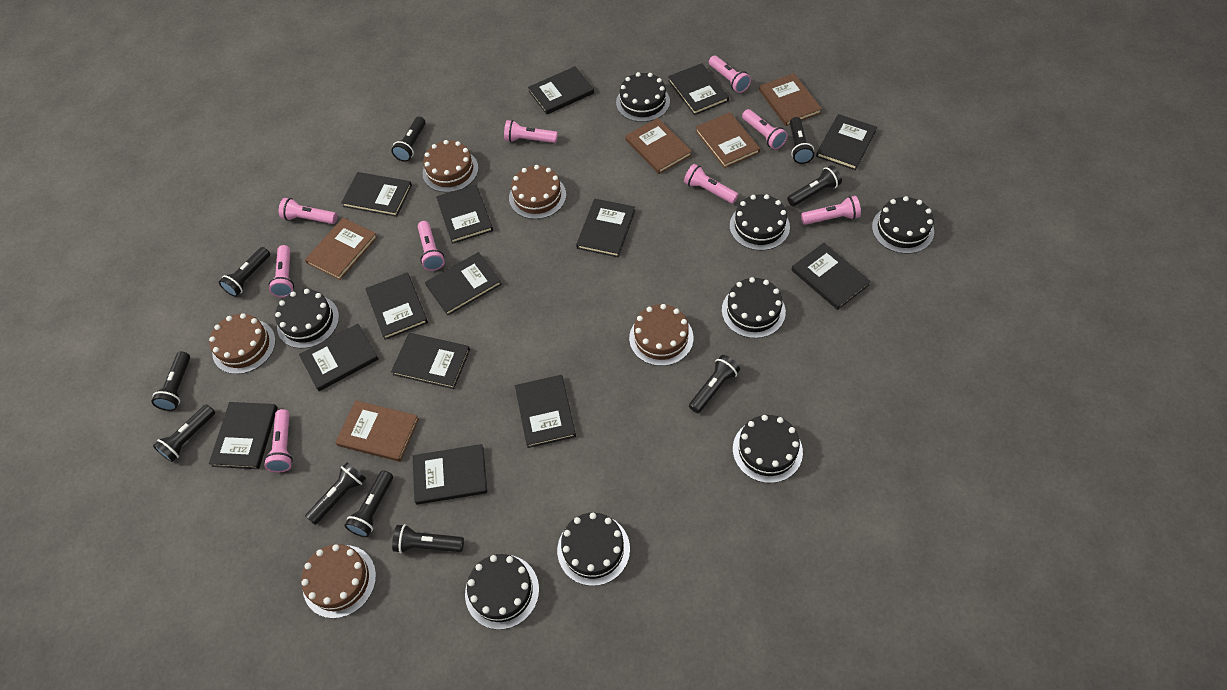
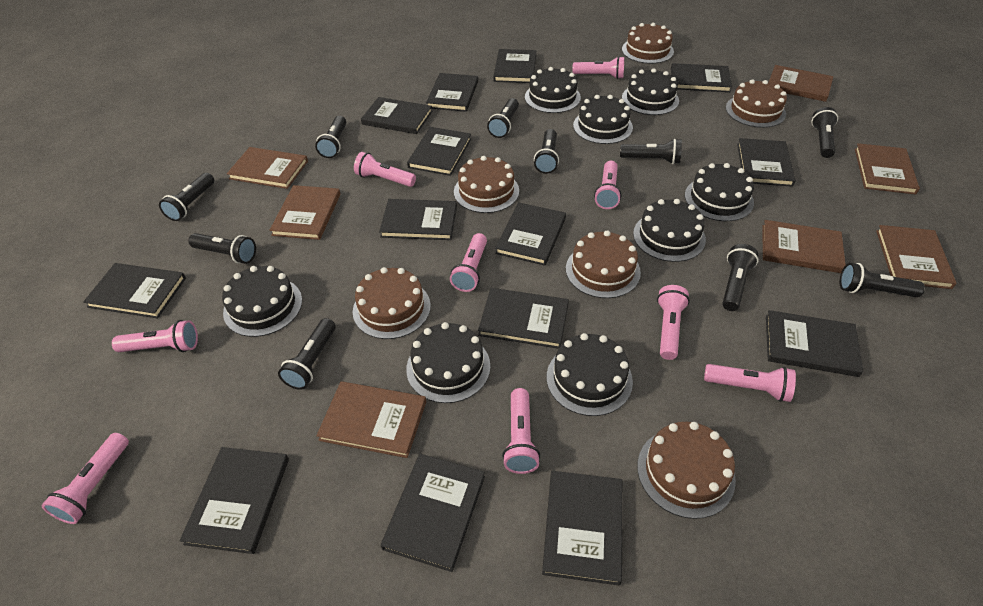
brown book: [305,218,377,280] [335,400,419,462] [625,118,692,174] [695,112,760,168] [759,73,822,126] = 5 -> [227,147,308,189] [269,185,340,240] [316,381,426,458] [763,220,846,273] [768,65,833,102] [855,143,920,195] [876,225,957,289] = 7
brown cake: [209,313,276,374] [301,544,376,618] [422,140,478,192] [509,165,566,219] [629,304,693,366] = 5 -> [353,267,431,339] [454,156,519,213] [566,230,641,298] [622,23,674,64] [637,422,736,519] [726,79,787,128] = 6

